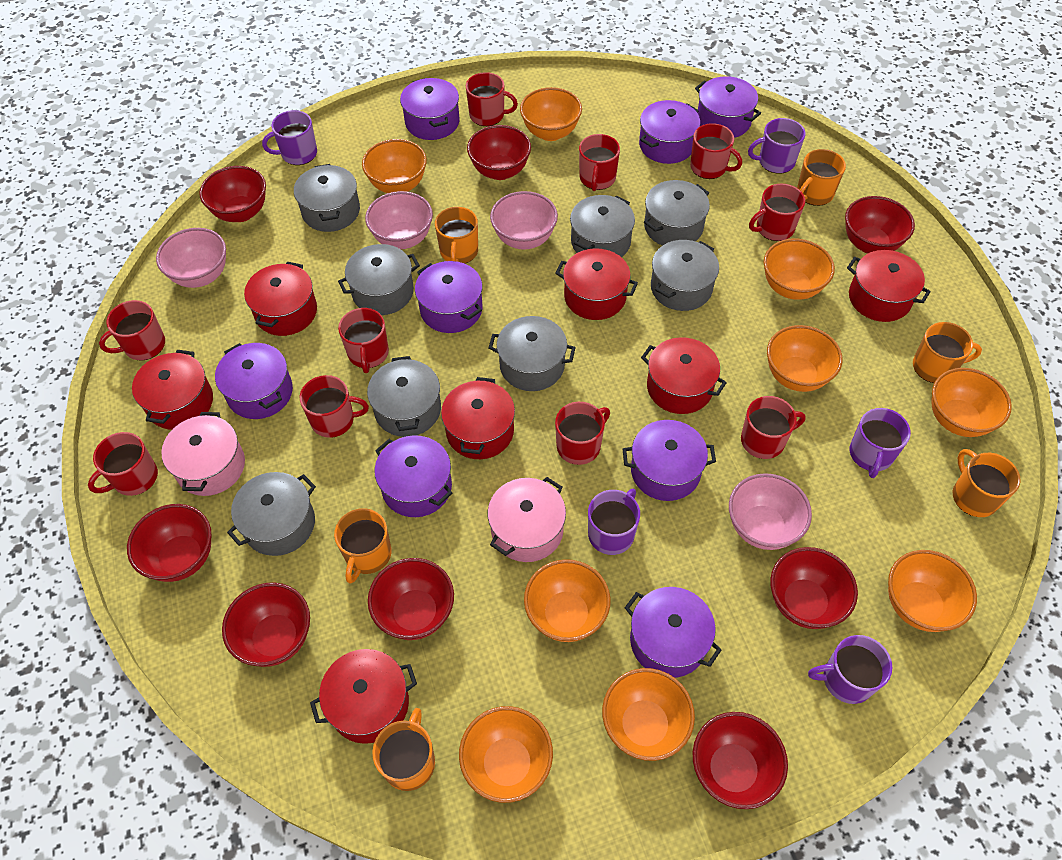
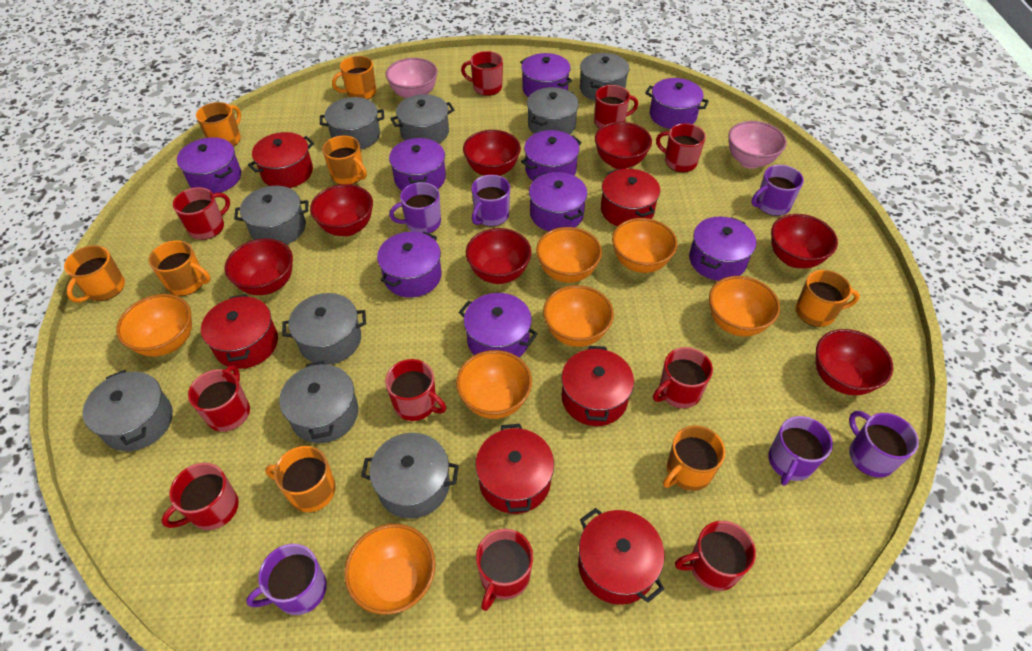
grey pot: [227,472,316,556] [294,164,360,232] [338,244,420,315] [367,356,441,437] [489,316,576,391] [570,195,635,257] [644,180,710,246] [651,240,719,311] = 8 -> [82,370,173,451] [234,186,308,245] [279,361,358,443] [282,293,366,365] [320,97,384,150] [361,433,459,519] [390,94,455,144] [527,87,579,135] [580,53,629,101] = 9
orange bowl: [362,139,427,193] [459,706,553,803] [520,87,582,141] [524,559,611,642] [602,668,695,761] [764,239,835,300] [767,325,842,392] [888,550,977,632] [931,368,1012,437] = 9 -> [116,294,192,357] [344,524,436,615] [456,350,532,419] [536,227,602,283] [543,285,614,347] [612,218,678,273] [709,276,780,337] = 7
orange mug: [334,508,392,584] [372,708,435,791] [435,207,478,264] [797,149,846,206] [913,322,982,383] [953,449,1021,517] = 6 -> [64,245,125,303] [149,240,211,296] [196,102,241,147] [265,446,336,512] [322,135,367,185] [332,56,376,99] [663,425,725,491] [796,270,860,327] = 8
pink bowl: [156,228,226,288] [365,191,433,249] [490,191,558,250] [729,473,812,550] = 4 -> [386,58,438,98] [728,121,787,169] = 2
pink pot: [161,412,245,496] [488,477,566,562] = 2 -> none = 0
purple mug: [262,110,317,165] [588,489,640,555] [748,118,805,174] [808,635,893,704] [850,408,911,478] = 5 -> [246,544,327,615] [389,182,441,233] [471,175,510,227] [751,165,804,216] [768,416,833,486] [849,411,919,478] = 6
purple pot: [215,343,293,419] [374,435,452,517] [400,78,460,140] [415,261,483,333] [623,420,716,501] [625,587,721,678] [639,100,700,164] [695,76,761,138] = 8 -> [177,137,241,194] [377,231,442,297] [389,138,446,191] [459,293,538,357] [520,53,572,98] [521,130,582,181] [529,172,587,231] [645,78,709,129] [689,216,756,281] = 9
red bowl: [127,504,212,582] [199,166,266,222] [222,583,310,667] [368,558,454,640] [467,125,531,180] [693,712,788,809] [770,547,858,629] [845,196,915,254] = 8 -> [224,238,293,295] [310,184,373,236] [463,130,521,176] [466,228,532,284] [595,122,652,169] [771,214,838,268] [815,329,893,396] = 7
red pot: [132,350,213,430] [244,262,317,336] [310,649,417,744] [441,377,515,459] [555,248,638,320] [641,337,727,414] [847,250,931,322] = 7 -> [201,294,278,369] [248,132,314,188] [475,424,554,514] [561,346,634,426] [578,508,665,605] [601,169,660,226] = 6

